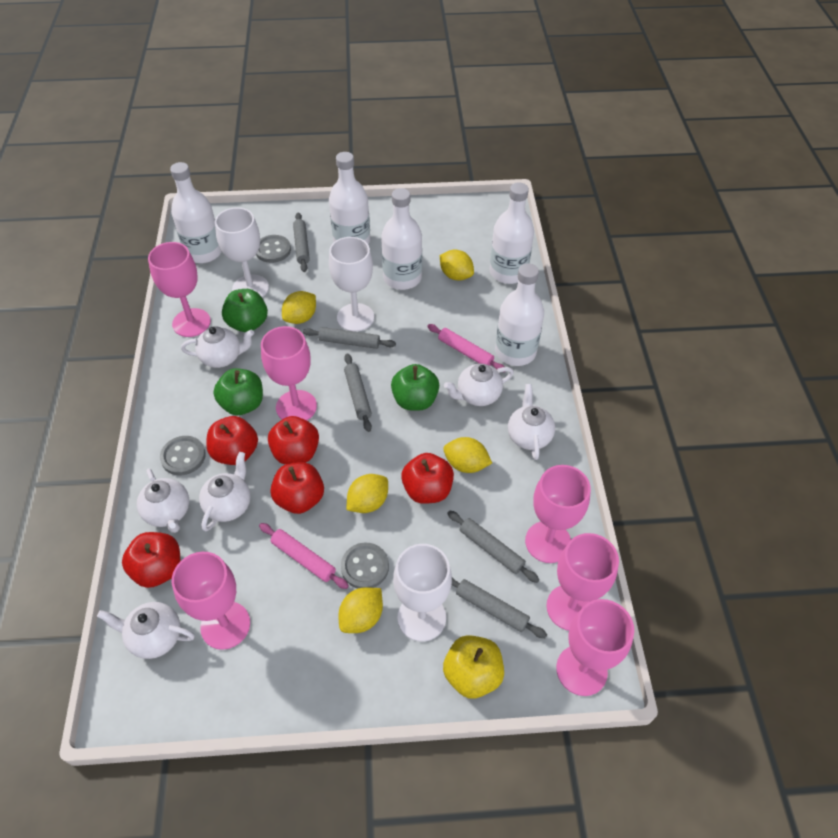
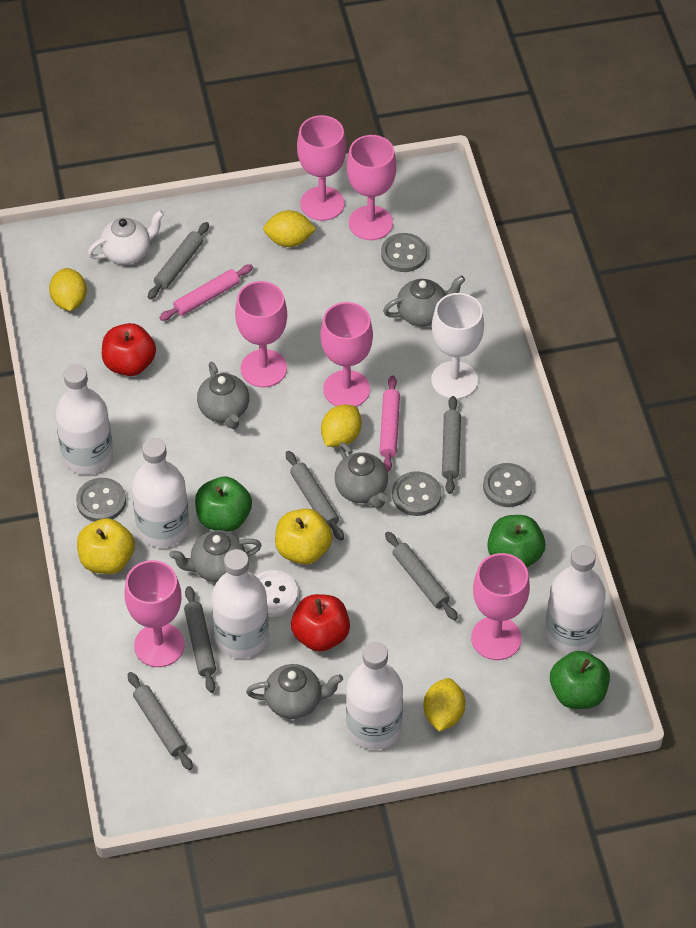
grey button: [160,436,206,475] [256,235,291,263] [341,543,389,589] = 3 -> [76,478,126,522] [381,233,427,272] [392,471,441,516] [483,463,533,507] = 4
grey rolling pin: [293,213,310,272] [303,327,396,349] [344,353,372,432] [447,511,539,583] [452,577,547,638] = 5 -> [128,672,193,770] [148,222,209,299] [184,586,216,693] [286,451,344,541] [385,532,458,620] [442,396,461,494] = 6
grey teapot: none = 0 -> [169,530,262,582] [197,361,249,429] [246,664,343,719] [335,442,388,508] [383,275,465,326] = 5
red apple: [122,532,180,588] [206,416,258,465] [268,416,319,464] [270,462,324,514] [401,453,454,504] = 5 -> [102,323,156,376] [291,594,350,652] = 2
white button: none = 0 -> [256,570,298,617] = 1
white goblet: [215,207,269,297] [329,237,374,332] [393,544,452,642] = 3 -> [431,293,484,399] = 1
white teapot: [97,602,195,659] [137,468,189,533] [181,326,254,368] [199,452,251,531] [444,364,514,406] [508,384,555,460] = 6 -> [88,210,164,265] = 1
yellow apple: [443,635,504,699] = 1 -> [77,518,135,574] [275,509,333,565] = 2
yellow lemon: [282,291,316,324] [338,587,383,633] [347,474,388,513] [440,250,474,281] [443,437,492,473] = 5 -> [49,268,87,311] [263,210,316,247] [321,405,362,447] [423,678,466,732] = 4

